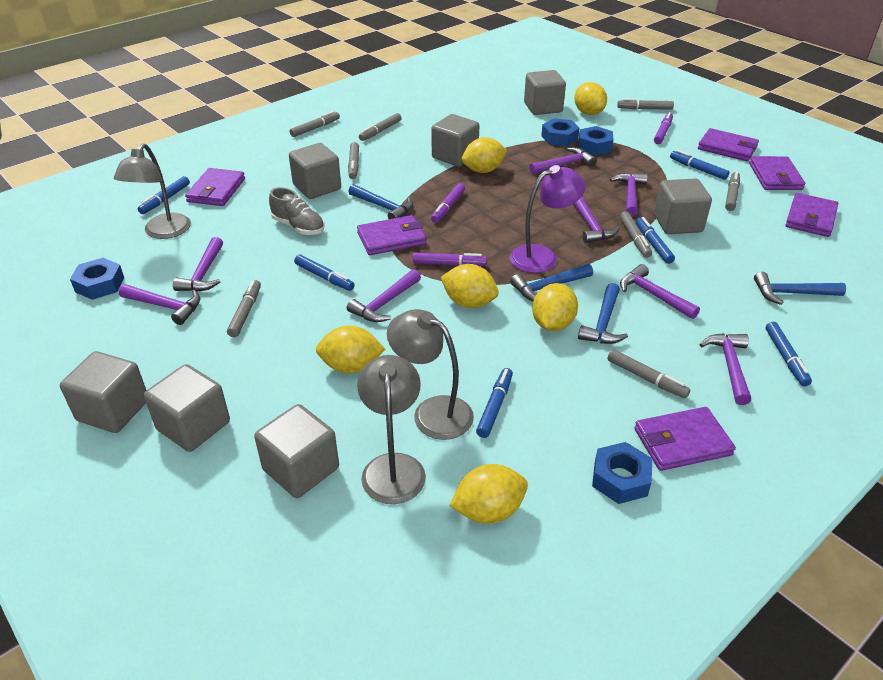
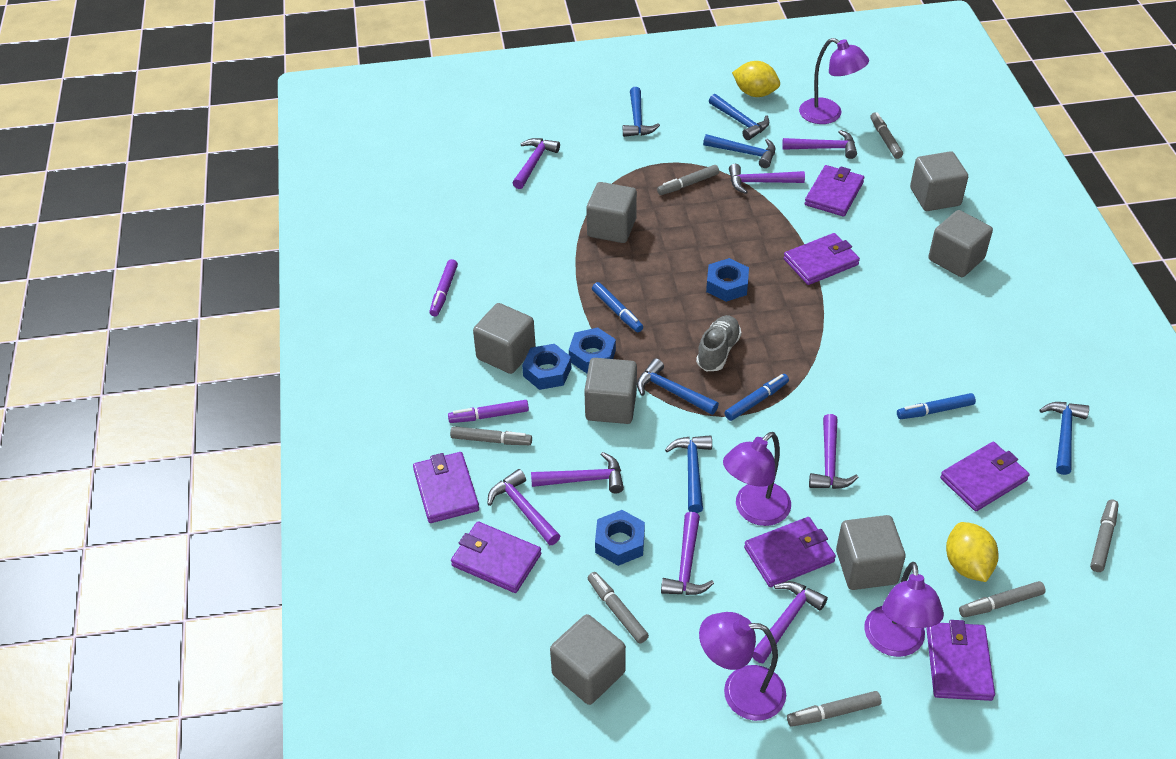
blue hammer: [348,184,413,219] [510,264,593,301] [578,283,628,344] [754,272,846,305] = 4 -> [623,87,660,137] [637,358,719,415] [665,435,712,513] [703,134,775,168] [709,94,769,140] [1040,402,1089,475] = 6
blue marker: [138,176,190,214] [294,254,355,291] [476,368,513,438] [636,217,675,264] [670,150,729,180] [766,322,812,386] = 6 -> [592,282,643,332] [724,374,789,421] [897,393,976,419] = 3
grey lamp: [114,143,191,239] [357,355,426,504] [387,309,474,440] = 3 -> none = 0
grey marker: [227,280,261,337] [289,111,340,137] [348,142,359,179] [359,113,401,141] [607,349,690,398] [617,98,674,110] [620,211,652,258] [725,171,740,211] = 8 -> [450,426,532,445] [588,572,649,643] [657,165,719,195] [787,691,882,727] [871,112,903,159] [959,581,1046,617] [1090,499,1119,572] = 7
purple lamp: [510,165,586,273] = 1 -> [699,612,786,721] [723,432,791,526] [799,38,869,124] [864,562,944,657] = 4
purple marker: [413,253,487,266] [431,183,465,223] [654,112,673,144] = 3 -> [430,259,458,316] [448,400,529,423] = 2
purple wallet: [185,168,245,206] [357,215,426,255] [634,407,736,471] [698,128,759,161] [749,156,805,190] [786,193,838,237] = 6 -> [413,452,479,523] [451,521,541,593] [744,517,836,587] [784,233,860,285] [805,165,864,217] [926,620,995,701] [940,442,1030,511] = 7
yellow lemon: [316,325,385,373] [441,264,499,308] [450,464,528,524] [462,137,507,173] [532,283,578,331] [574,82,607,115] = 6 -> [732,61,780,97] [946,522,999,582] = 2

